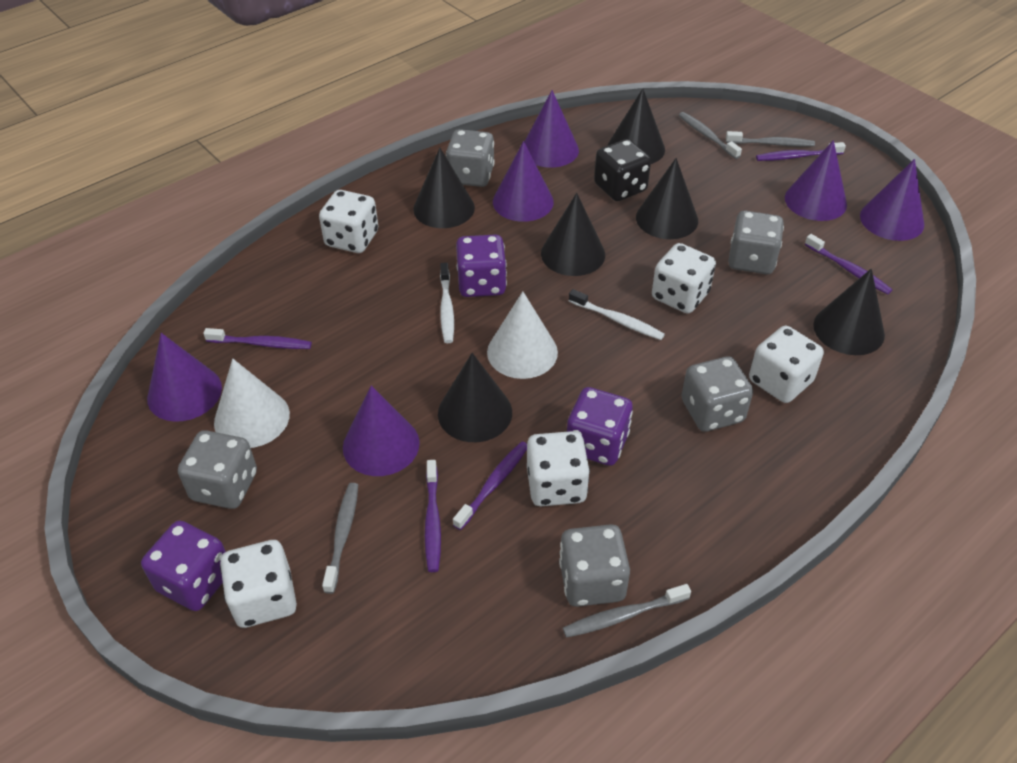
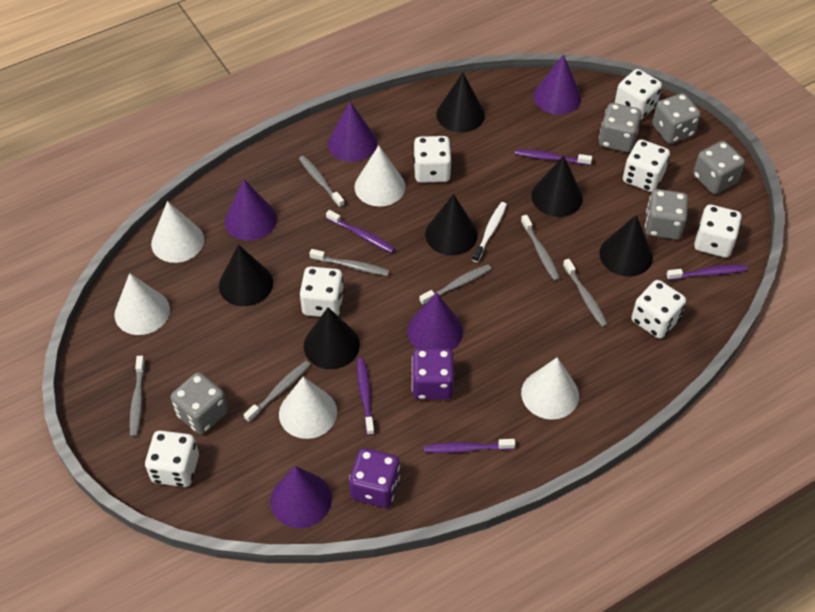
black dice: [594,139,651,201] = 1 -> none = 0
grey toothbrush: [322,483,358,594] [563,584,691,638] [679,112,742,159] [726,131,815,147] = 4 -> [129,356,145,437] [244,361,311,422] [299,156,345,208] [309,249,390,276] [419,264,491,305] [521,215,560,281] [563,259,608,327] = 7
purple cone: [147,333,222,422] [343,386,420,476] [493,141,554,222] [524,90,579,168] [785,140,847,221] [860,159,924,241] = 6 -> [225,179,277,241] [271,466,332,528] [328,101,377,162] [407,292,463,350] [533,54,581,115] = 5
purple dice: [141,521,226,611] [456,234,507,297] [567,387,633,466] = 3 -> [349,448,400,508] [412,348,454,400] = 2
white cone: [214,359,290,448] [487,291,558,379] = 2 -> [114,273,170,335] [151,201,204,263] [279,377,337,439] [354,145,405,206] [521,357,579,420] = 5
white dice: [220,540,297,628] [319,190,378,253] [527,431,590,506] [652,243,716,314] [749,326,824,403] = 5 -> [145,430,199,487] [299,267,344,317] [413,136,452,183] [615,69,662,120] [623,139,670,192] [631,280,686,339] [694,205,742,258] = 7
white toothbrush: [440,263,454,343] [569,289,665,340] = 2 -> [472,202,507,262] = 1

